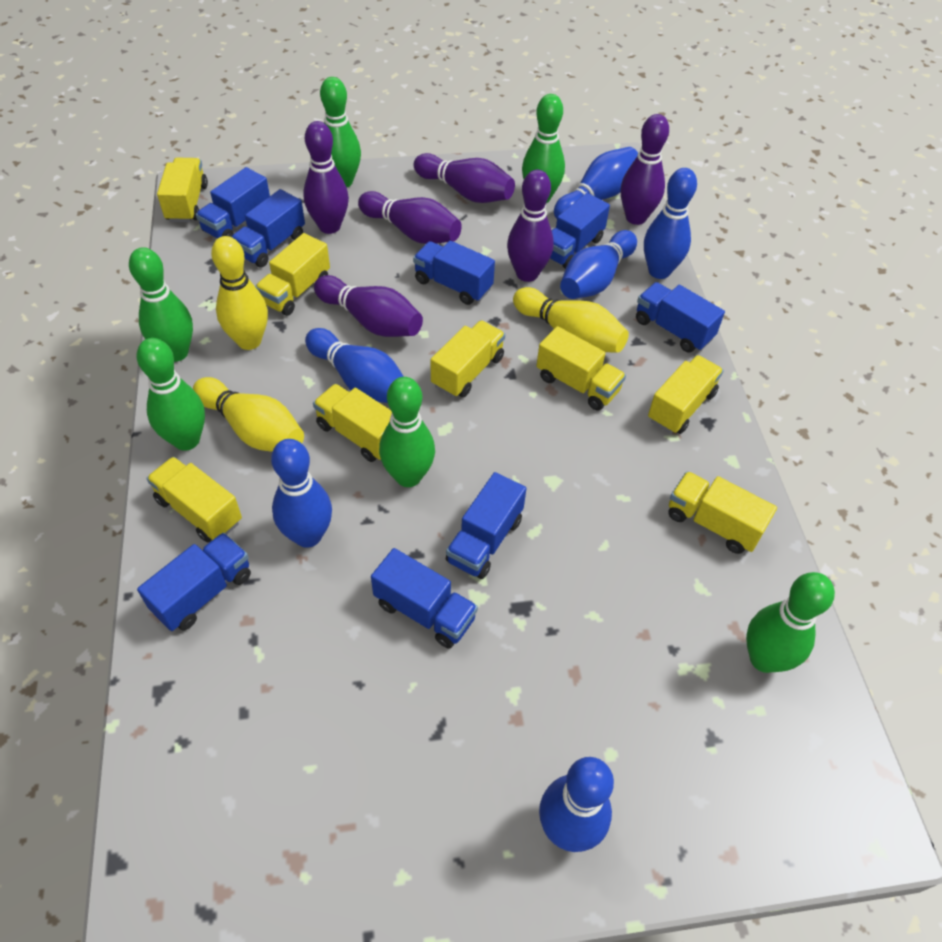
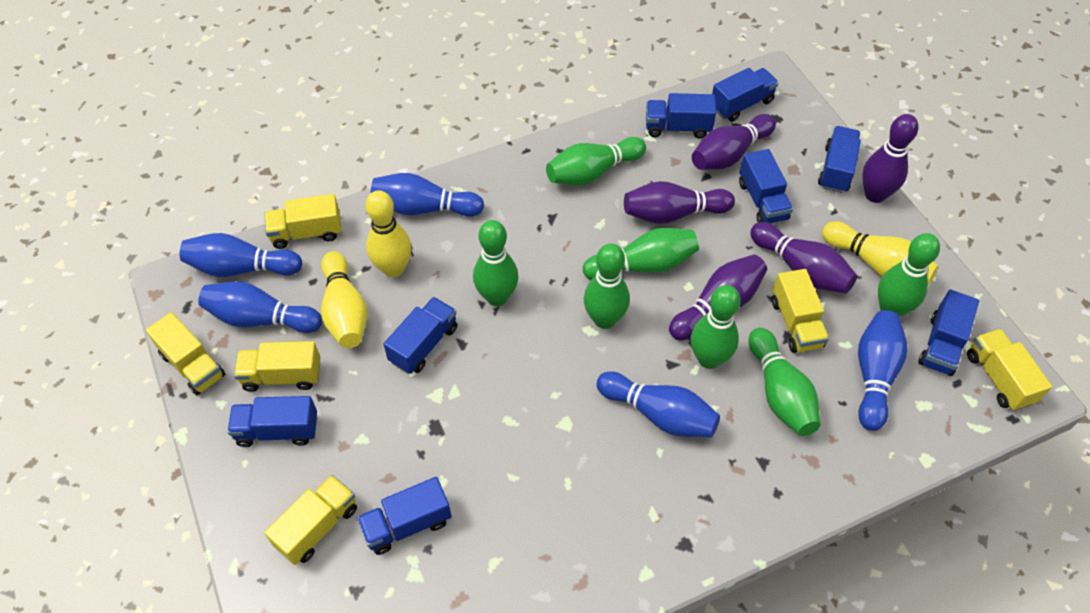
blue bowling pin: [271,439,332,548] [305,328,404,403] [539,757,614,852] [554,147,638,219] [560,230,637,299] [644,168,697,279] = 6 -> [180,233,302,277] [198,281,322,333] [370,173,484,217] [596,371,720,437] [858,310,908,431] = 5
green bowling pin: [129,247,193,362] [136,338,205,451] [320,77,361,187] [379,377,435,487] [522,94,565,203] [746,572,835,673] = 6 -> [473,220,518,306] [546,137,646,185] [583,228,699,280] [584,243,630,329] [691,285,741,369] [748,328,820,436] [878,233,940,317] = 7
purple bowling pin: [303,121,349,234] [314,275,423,337] [358,191,462,244] [414,153,515,203] [507,170,553,282] [621,114,669,225] = 6 -> [624,181,735,224] [669,254,767,341] [692,114,776,170] [750,222,857,293] [862,114,919,203] = 5
yellow truck: [146,457,242,543] [157,158,208,222] [255,233,330,316] [313,384,392,462] [431,320,505,398] [536,326,626,411] [648,355,724,434] [668,471,777,554] = 8 -> [146,312,225,395] [234,341,320,392] [264,194,342,249] [264,475,357,565] [772,269,829,353] [967,329,1052,411] = 6

